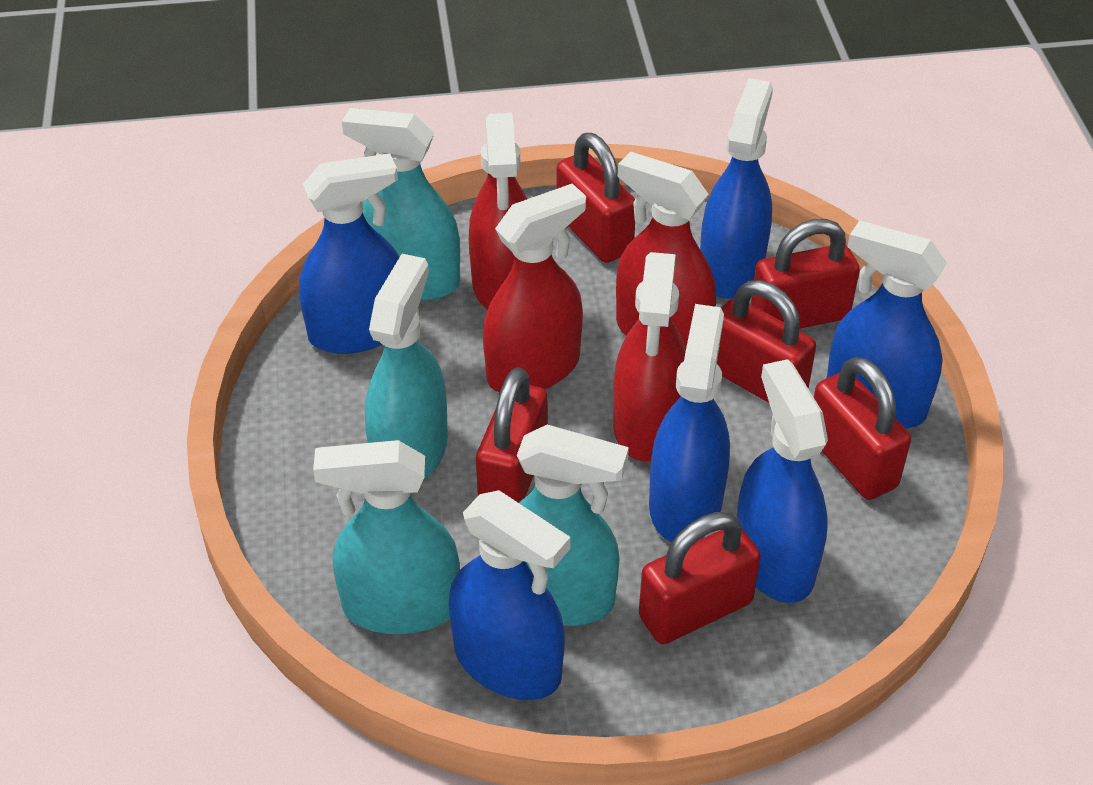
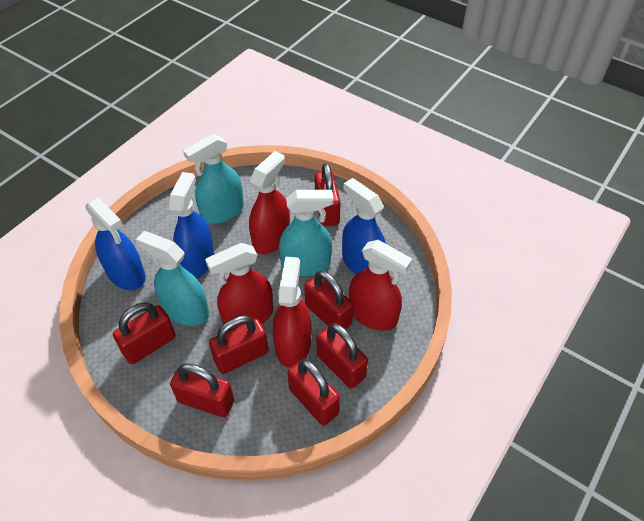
blue spray bottle: [299,154,400,354] [449,490,570,700] [649,304,730,542] [700,78,773,299] [737,359,828,603] [827,220,947,429] = 6 -> [85,197,146,290] [169,172,214,278] [342,178,386,274] = 3
red padlock: [476,367,548,503] [556,133,635,263] [639,512,761,644] [717,280,816,403] [751,219,860,329] [814,357,911,500] = 6 -> [113,303,175,364] [170,364,234,417] [209,315,268,374] [288,359,340,426] [304,271,354,329] [315,163,340,226] [317,323,368,389] = 7
turquoise spray bottle: [313,440,460,634] [342,108,460,301] [365,254,448,481] [517,425,629,626] = 4 -> [136,231,209,326] [183,134,244,224] [279,190,334,276] = 3

